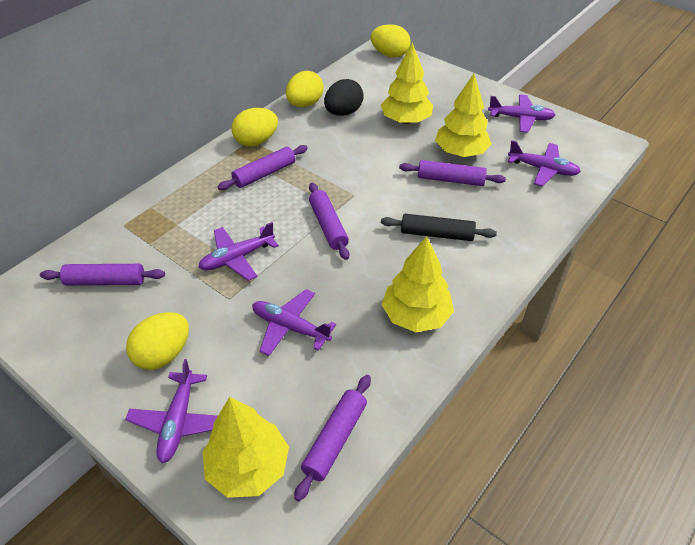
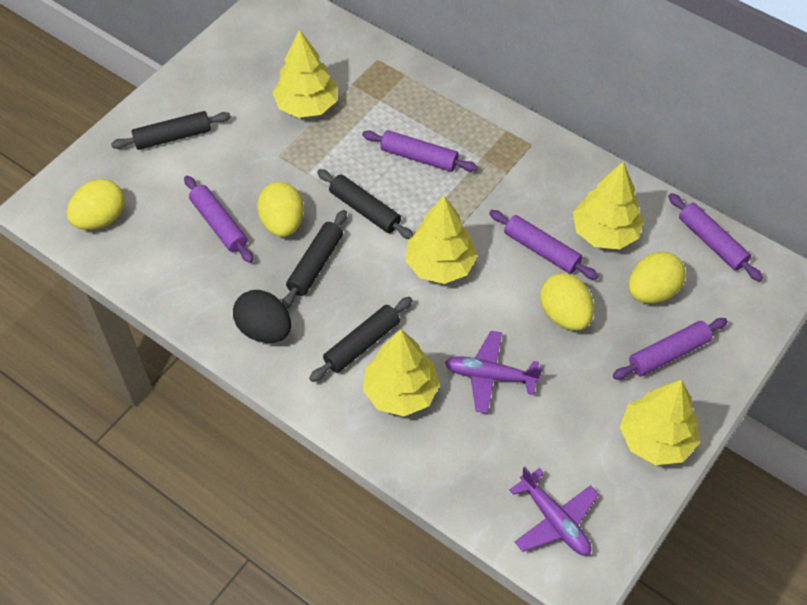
black rolling pin: [381,214,497,241] = 1 -> [111,111,231,150] [282,210,347,309] [309,297,412,382] [317,169,414,239] = 4
purple plane: [125,359,218,463] [198,222,279,281] [252,289,336,356] [488,94,555,133] [508,140,581,186] = 5 -> [445,331,543,413] [509,467,599,556] = 2
yellow tree: [202,397,289,498] [381,42,433,124] [381,236,454,332] [435,74,492,157] = 4 -> [272,30,337,118] [363,329,440,416] [405,196,477,284] [573,162,644,250] [620,380,699,465] = 5

